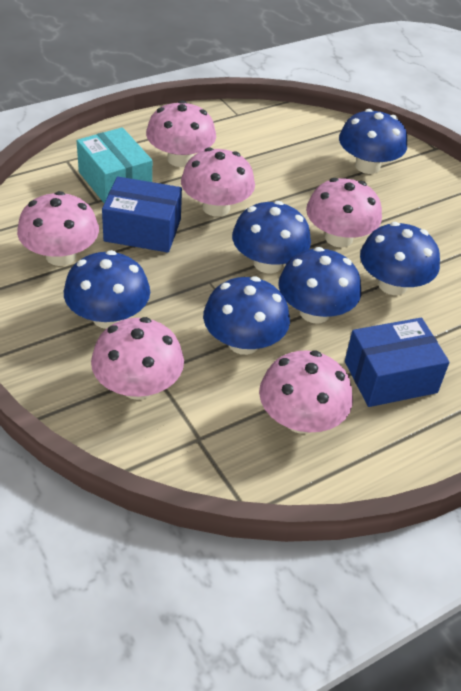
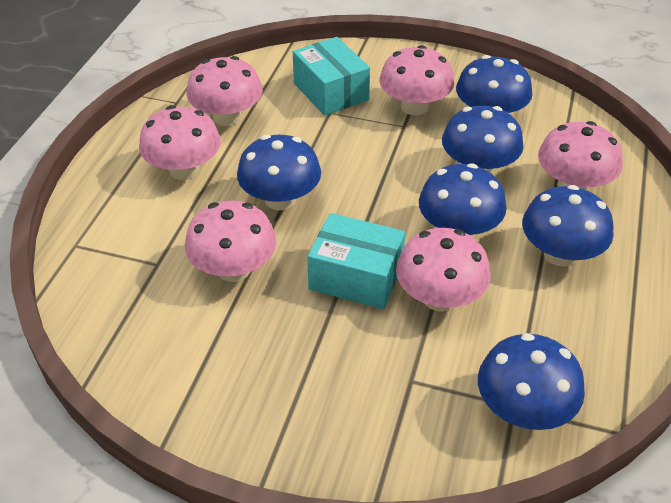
blue box: [102,176,182,253] [345,318,450,407] = 2 -> none = 0
turquoise box: [77,127,152,203] = 1 -> [293,37,370,116] [307,213,405,309] = 2

